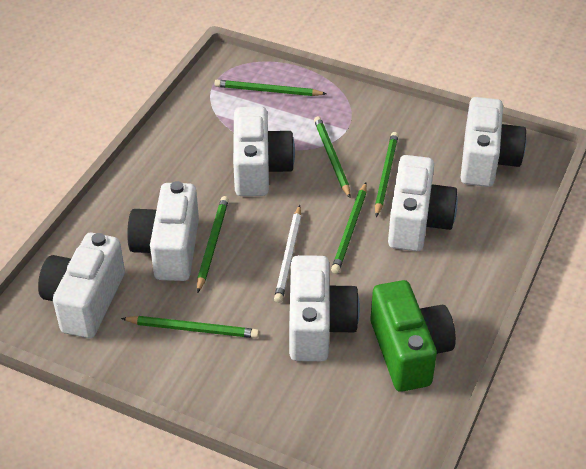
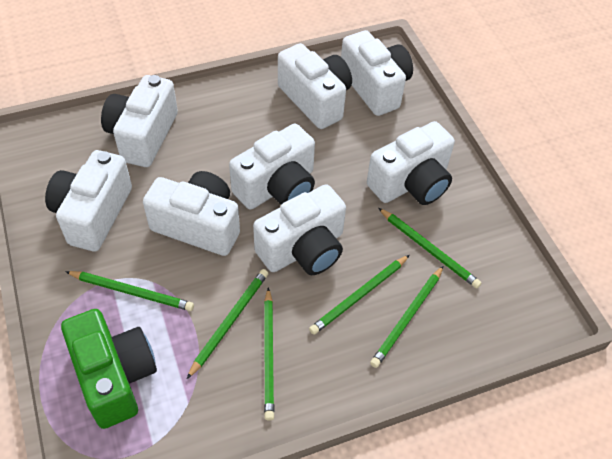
white camera: [38,233,125,338] [127,181,199,281] [233,107,295,196] [289,255,360,361] [388,155,458,251] [460,97,526,187] = 6 -> [45,150,132,251] [101,75,178,167] [143,171,240,256] [229,124,315,209] [253,184,346,275] [278,43,352,129] [341,30,413,116] [367,121,455,205] = 8
white pencil: [274,205,301,303] = 1 -> none = 0

